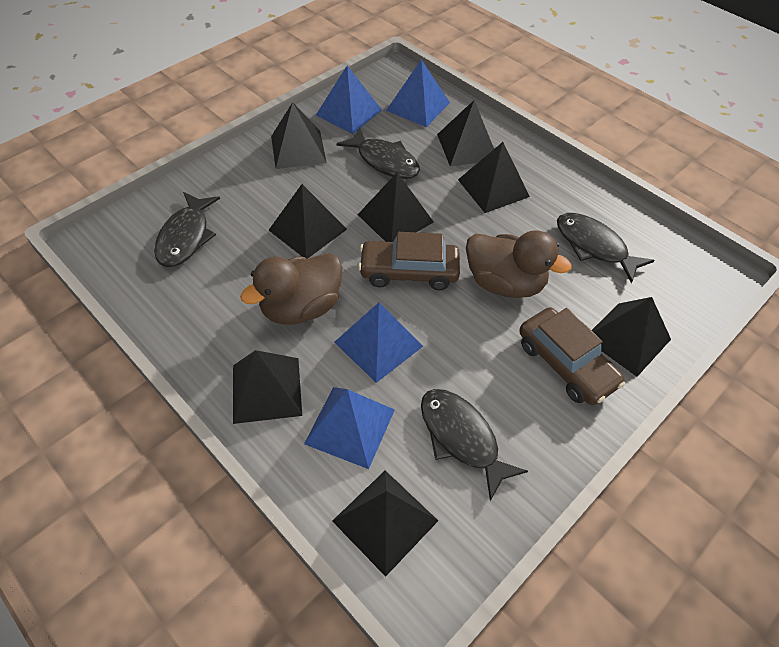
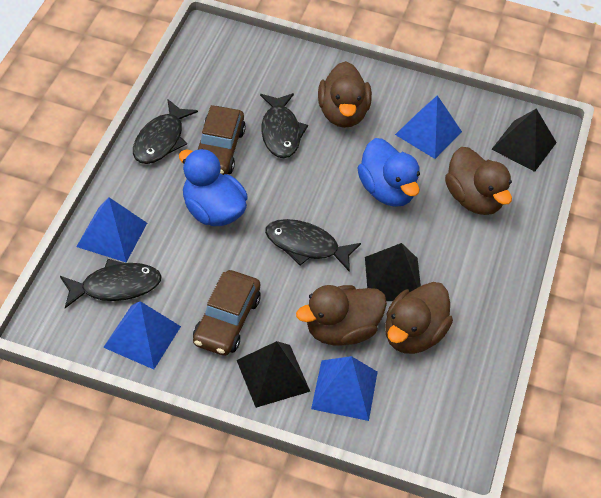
black pyramid: [233,350,302,424] [269,184,347,259] [271,102,327,169] [332,471,438,577] [358,172,434,242] [437,100,494,167] [458,142,530,213] [591,297,671,377] = 8 -> [237,341,310,408] [365,243,421,301] [491,108,557,172] = 3
blue duck: none = 0 -> [179,149,248,226] [358,138,420,207] = 2
brown duck: [240,253,343,324] [466,231,572,298] = 2 -> [296,285,387,345] [318,61,372,128] [385,282,453,354] [445,147,512,215] = 4

